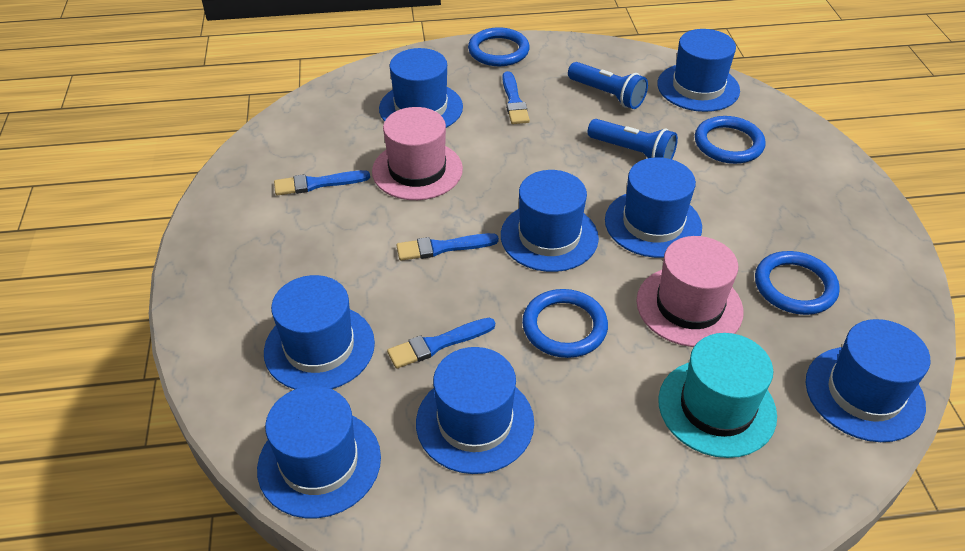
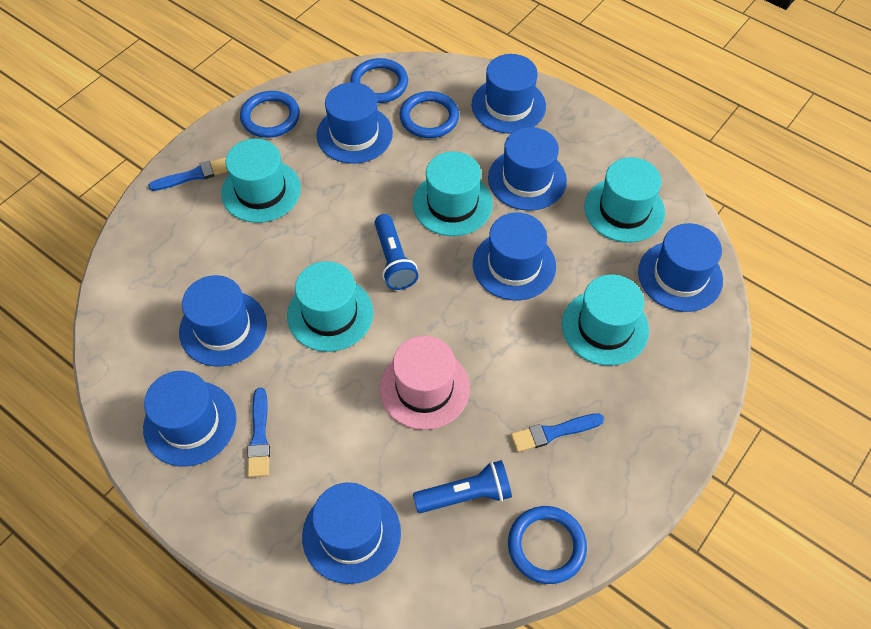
blue brush: [274,170,370,195] [387,318,495,369] [396,233,499,261] [502,71,530,124] = 4 -> [148,157,228,191] [247,388,270,477] [511,413,604,452] = 3
pink hat: [372,107,463,200] [636,236,744,347] = 2 -> [379,336,470,430] = 1
turquoise hat: [658,333,777,458] = 1 -> [221,138,301,223] [287,261,373,352] [413,151,493,236] [562,275,649,366] [584,157,665,243] = 5

